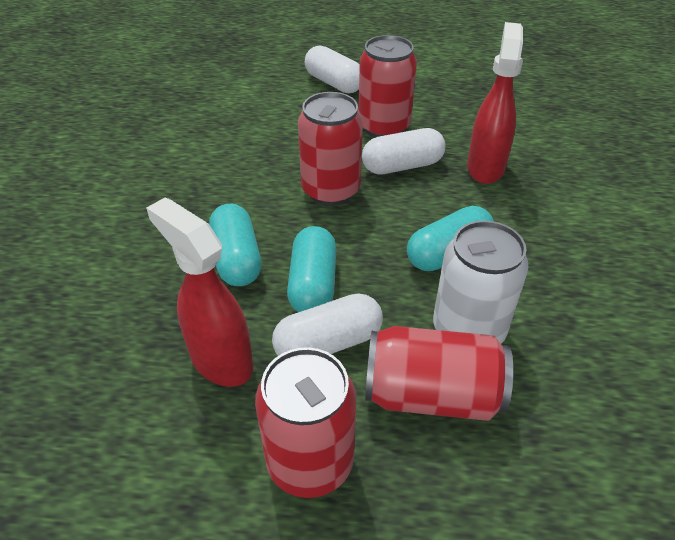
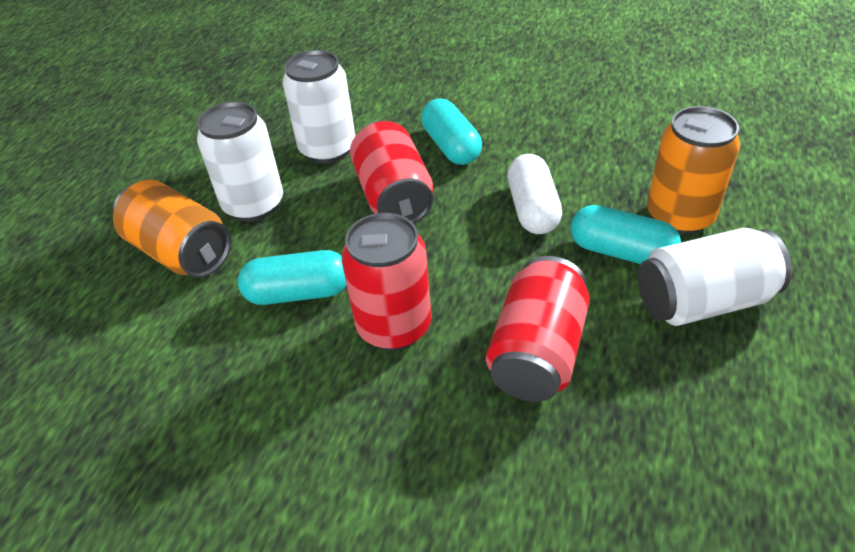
orange can: none = 0 -> [113,180,231,278] [647,106,740,235] = 2
red can: [255,347,357,498] [298,92,363,206] [358,35,417,138] [365,326,513,421] = 4 -> [341,213,431,350] [350,121,433,224] [486,256,590,402] = 3
red spray bottle: [146,197,253,387] [467,22,523,184] = 2 -> none = 0
white can: [433,220,529,344] = 1 -> [197,101,283,222] [282,50,355,164] [638,228,792,326] = 3
white capsule: [272,294,383,356] [305,45,360,93] [362,128,445,175] = 3 -> [507,154,562,234] = 1

